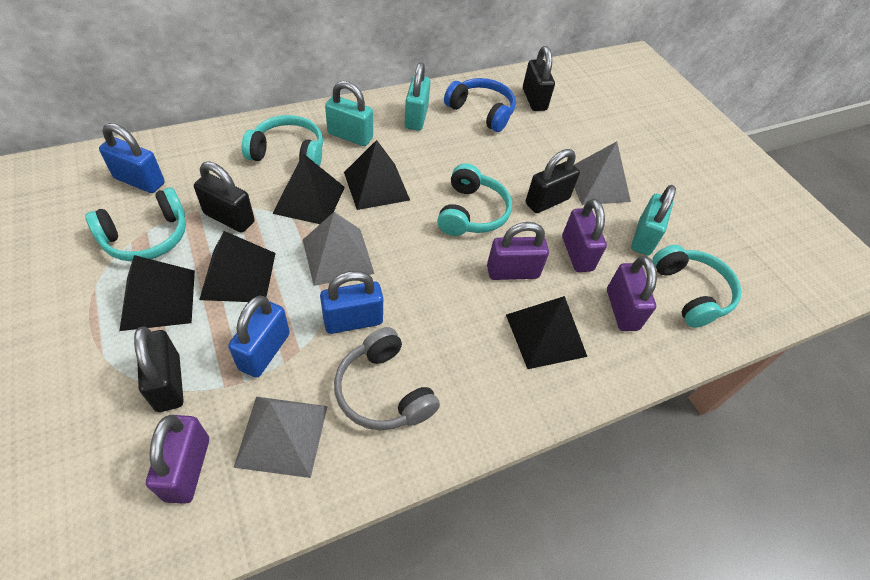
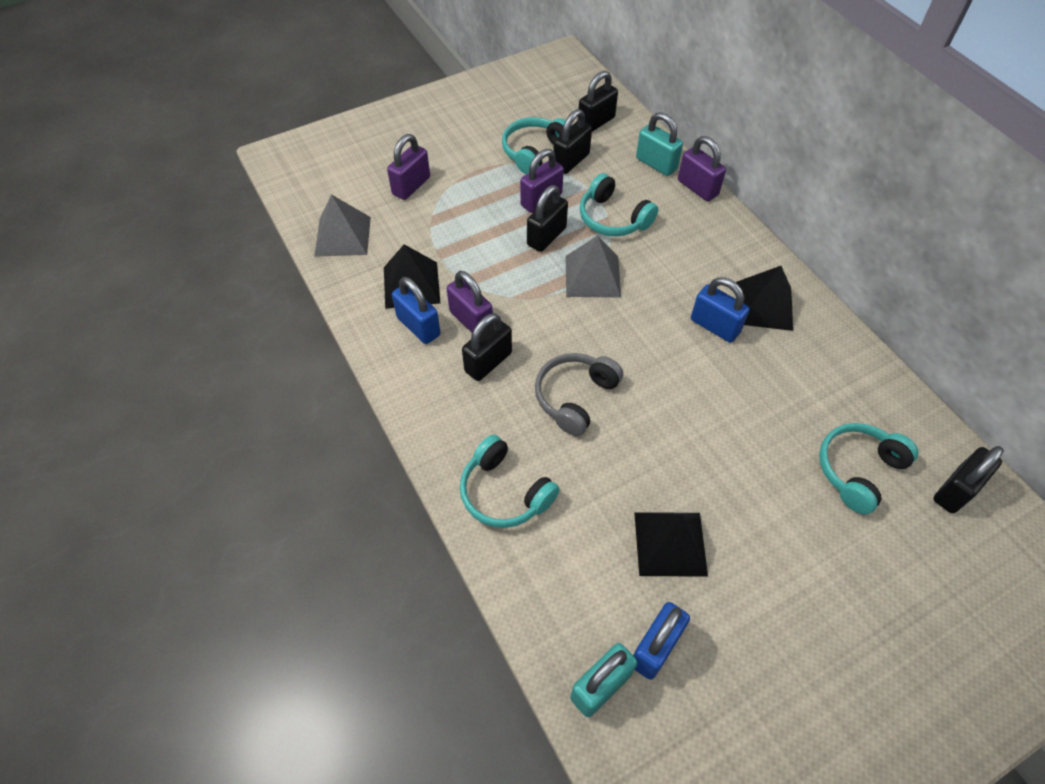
black padlock: [134,327,184,412] [194,161,255,233] [523,46,555,111] [526,149,580,213] = 4 -> [462,313,512,381] [527,185,568,252] [553,109,592,174] [579,71,618,132] [933,446,1004,514] = 5
black pyramid: [119,255,195,331] [199,231,276,302] [272,153,345,224] [344,140,410,210] [506,296,587,369] = 5 -> [384,244,440,309] [634,512,708,577] [736,266,793,331] = 3
blue headphones: [444,78,516,132] = 1 -> none = 0
grey pyramid: [233,397,328,478] [303,212,375,286] [574,141,631,205] = 3 -> [314,194,371,257] [566,235,621,298] = 2
turquoise padlock: [325,81,373,146] [404,62,431,131] [631,185,676,256] = 3 -> [570,643,637,717] [636,112,683,176] = 2

